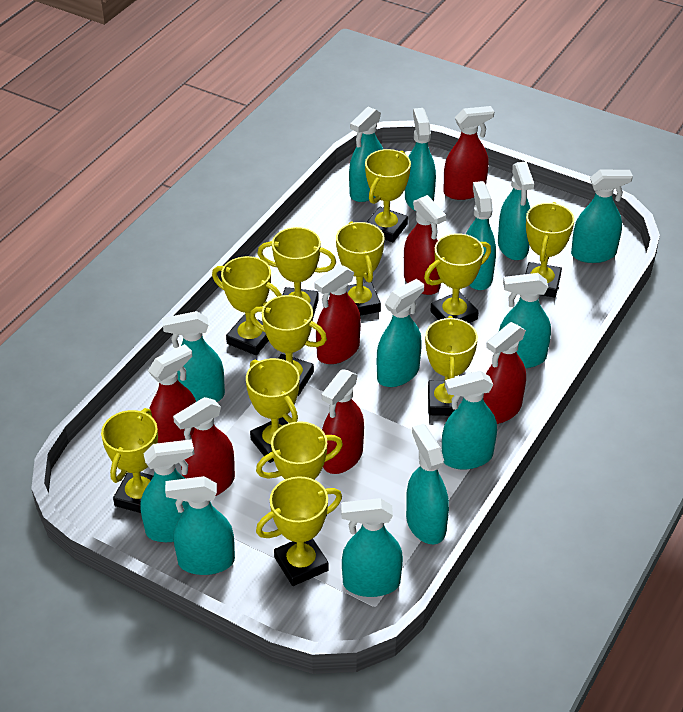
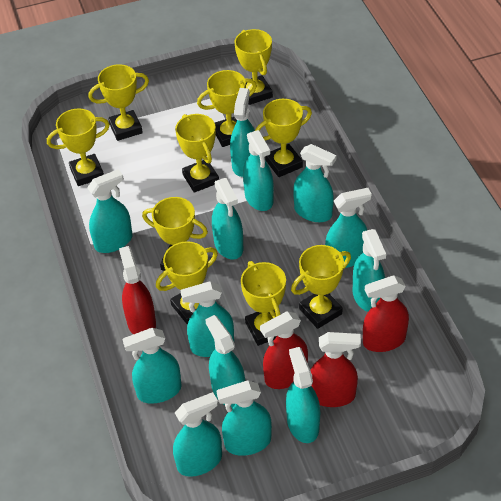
red spray bottle: [148,344,196,443] [173,397,235,496] [315,264,361,364] [322,369,364,474] [404,195,446,295] [443,106,494,200] [483,322,526,424] = 7 -> [119,246,156,334] [260,311,308,389] [310,332,361,407] [363,275,409,352] = 4
yellow trophy: [101,408,158,513] [212,256,282,355] [246,358,300,463] [250,295,327,396] [256,421,343,516] [256,476,342,586] [257,227,336,317] [336,221,385,316] [365,149,411,242] [424,233,491,323] [425,316,478,416] [525,202,574,298] = 12 -> [47,108,110,186] [89,64,149,141] [142,197,208,271] [156,241,218,324] [175,114,219,193] [197,70,257,147] [234,29,273,105] [241,261,286,346] [255,99,312,177] [291,245,351,329] = 10

